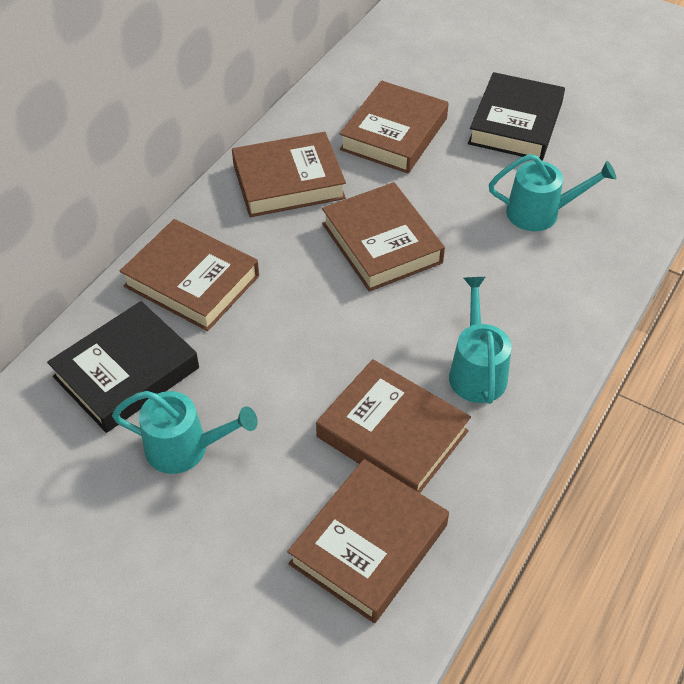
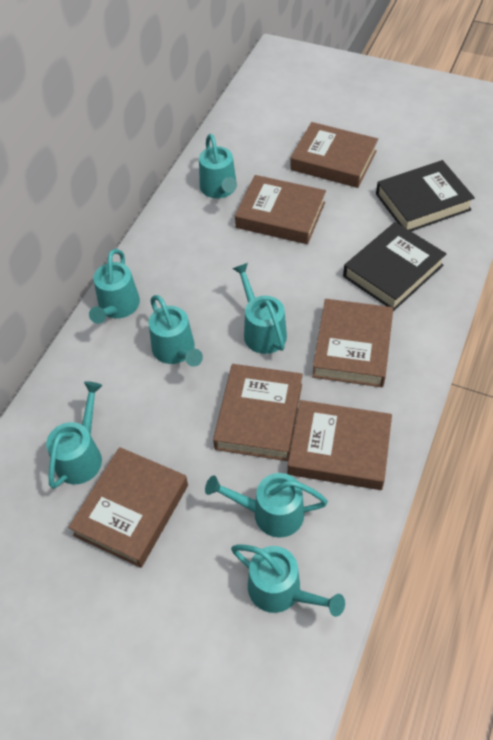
turquoise watering can: [112,391,258,474] [449,277,512,404] [489,154,616,231] = 3 -> [46,381,103,489] [89,249,140,324] [148,295,203,367] [199,134,237,198] [205,473,328,538] [231,544,345,617] [232,263,287,354] = 7

